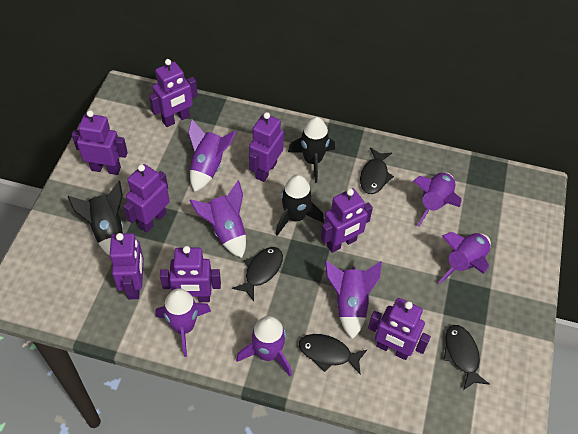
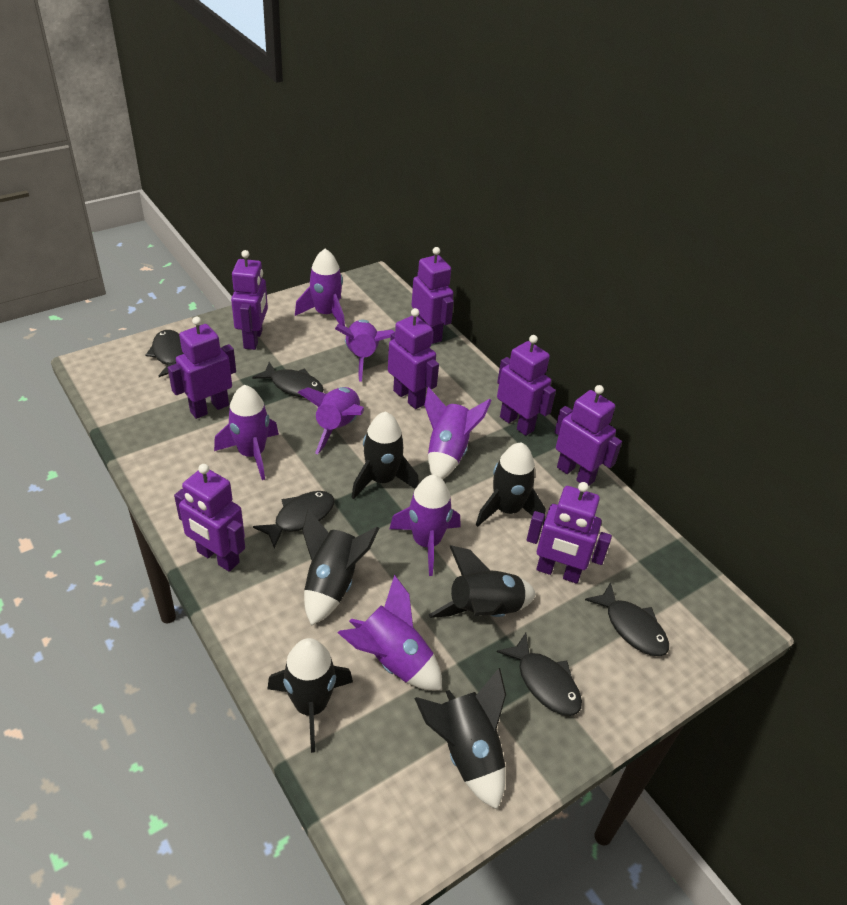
black fish: [232,247,283,301] [299,334,367,374] [360,148,394,194] [443,325,490,390] = 4 -> [146,330,184,377] [252,362,324,398] [253,491,334,548] [497,633,582,716] [585,582,669,656] = 5
black rocket: [68,181,123,256] [275,175,324,236] [288,117,335,183] = 3 -> [268,638,353,753] [302,510,379,626] [352,412,419,499] [414,668,506,809] [429,545,536,618] [476,442,546,527] = 6

